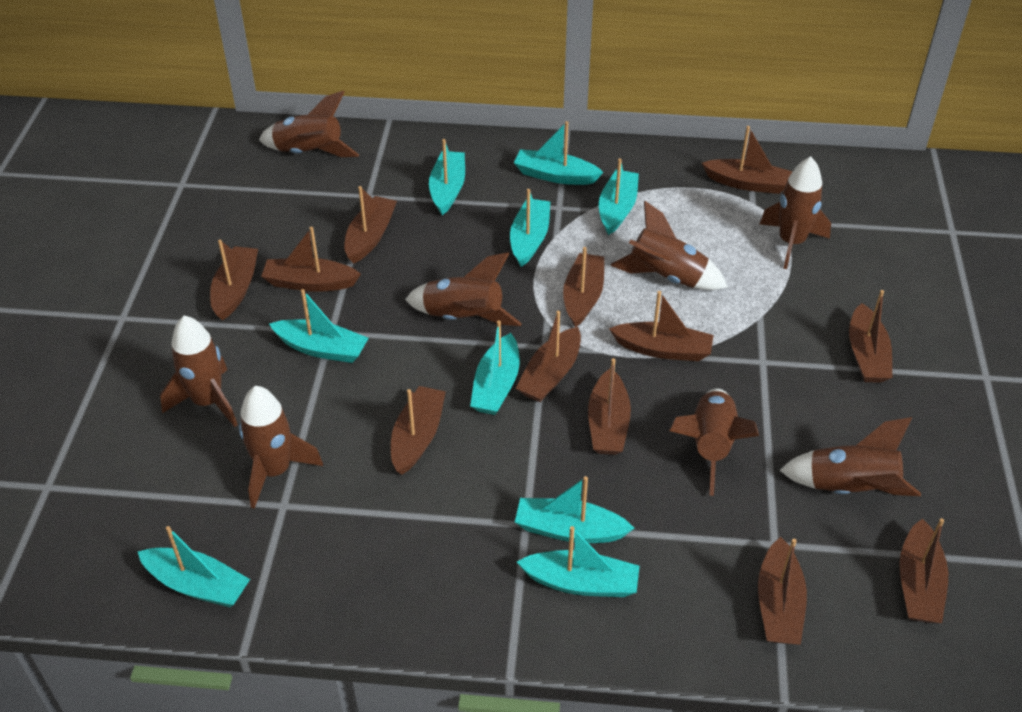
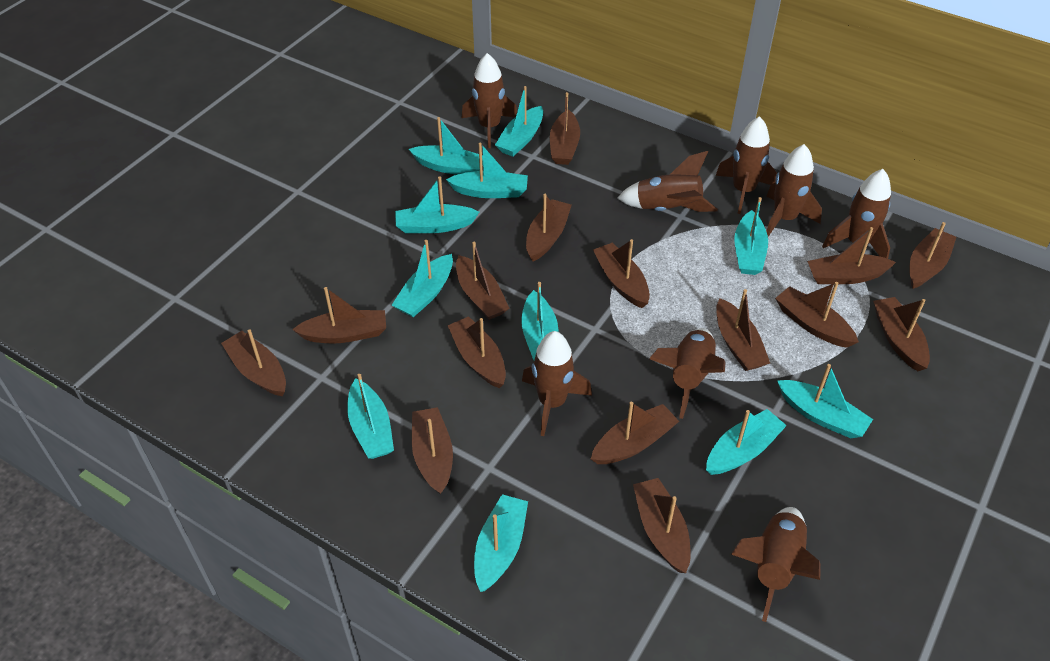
brown boat: [210,240,258,321] [261,227,361,292] [344,186,397,264] [391,386,446,475] [516,311,581,402] [563,247,604,327] [588,358,631,455] [609,291,713,361] [702,126,793,194] [758,537,807,645] [849,290,892,383] [899,518,948,623] = 12 -> [221,329,286,396] [292,287,386,343] [412,407,453,494] [447,316,506,388] [456,242,510,320] [526,194,572,261] [550,92,580,165] [591,402,679,464] [593,239,650,308] [633,478,691,573] [716,289,770,371] [775,282,859,348] [807,227,896,284] [873,297,930,371] [909,222,956,289] = 15
turquoise boat: [138,526,250,607] [269,289,369,363] [429,139,465,215] [470,321,519,415] [510,189,550,267] [514,121,603,185] [515,476,634,543] [517,526,640,597] [599,158,639,235] = 9 -> [347,374,394,459] [392,240,453,317] [395,177,479,233] [409,117,483,175] [446,143,528,198] [474,494,528,592] [495,86,543,157] [521,282,559,360] [706,409,787,475] [734,197,768,275] [777,364,873,438] = 11

